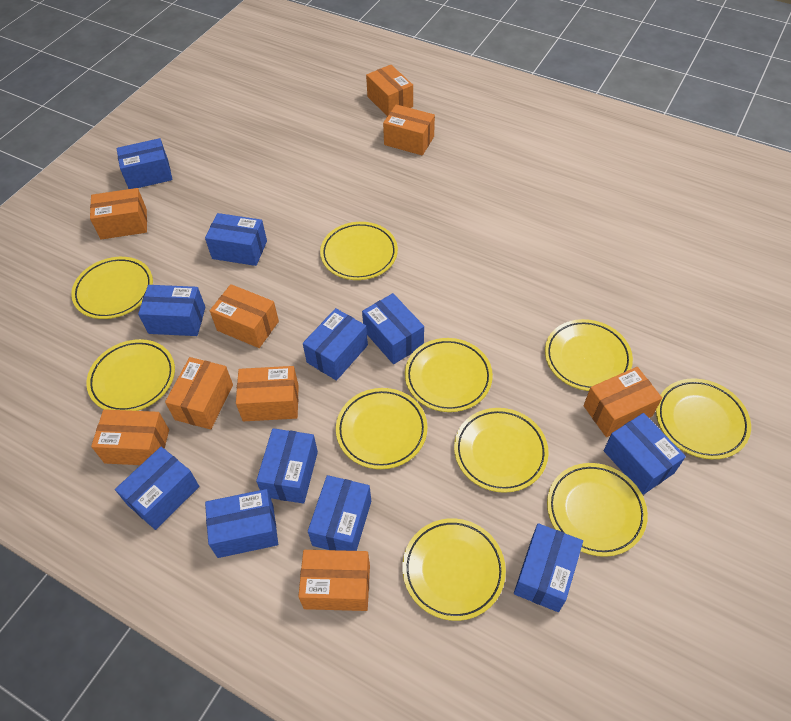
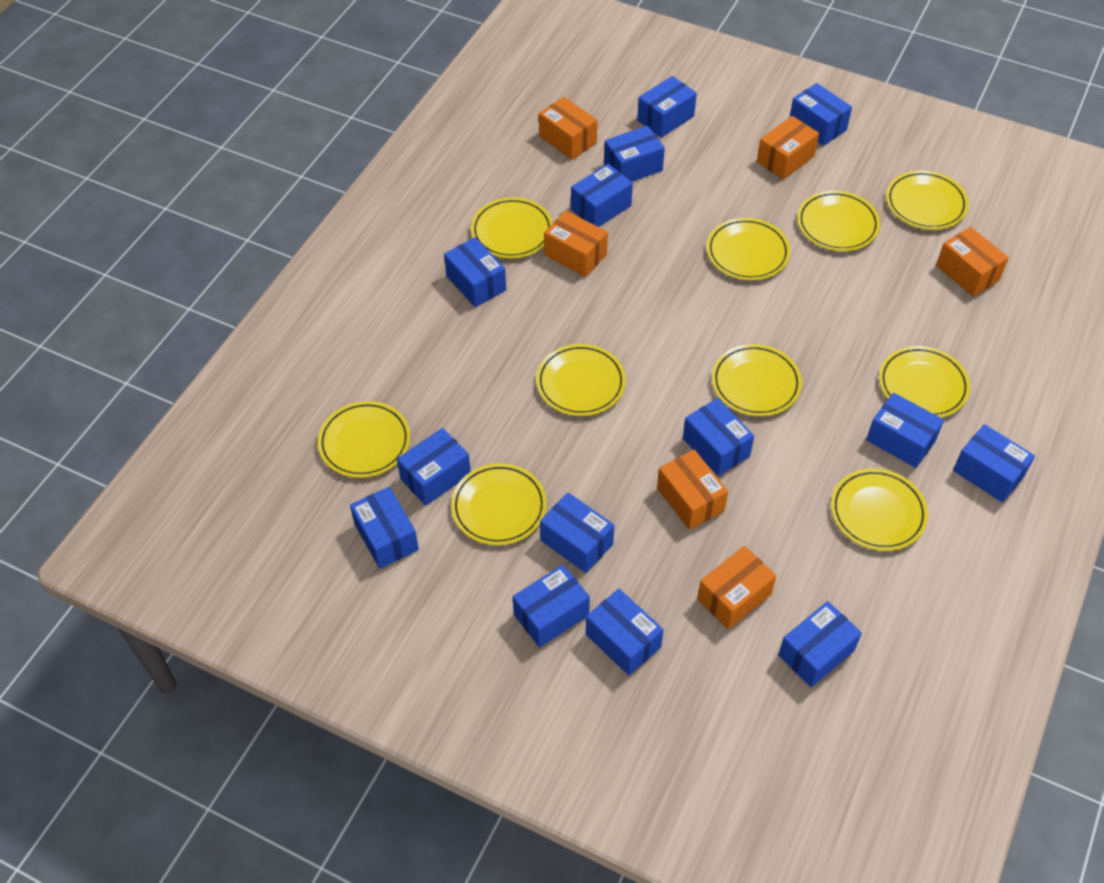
blue box: [115,447,199,530] [116,138,173,189] [138,285,205,336] [205,213,267,266] [205,489,278,558] [256,428,318,504] [303,308,368,381] [308,475,371,551] [362,293,424,364] [514,523,583,612] [604,413,686,495] = 11 -> [350,487,419,569] [397,428,471,506] [444,237,506,307] [513,565,590,647] [540,493,614,573] [571,164,633,227] [586,589,664,675] [604,126,665,182] [637,76,697,138] [683,398,754,476] [778,601,862,687] [790,83,852,146] [866,393,944,468] [953,424,1035,502] = 14
orange box: [90,188,147,240] [91,409,169,465] [165,357,233,429] [210,284,279,348] [236,366,299,421] [298,550,370,611] [366,65,413,116] [383,104,435,155] [584,367,662,437] = 9 -> [539,97,597,160] [544,211,608,277] [657,450,728,530] [697,546,776,630] [757,116,819,180] [936,227,1009,297] = 6

